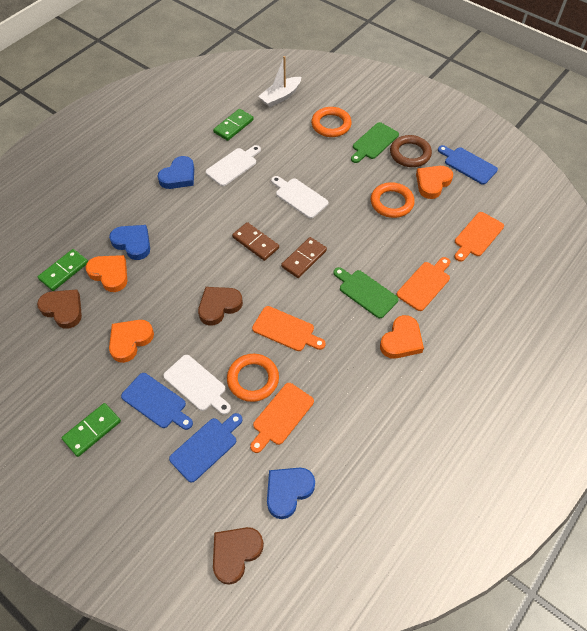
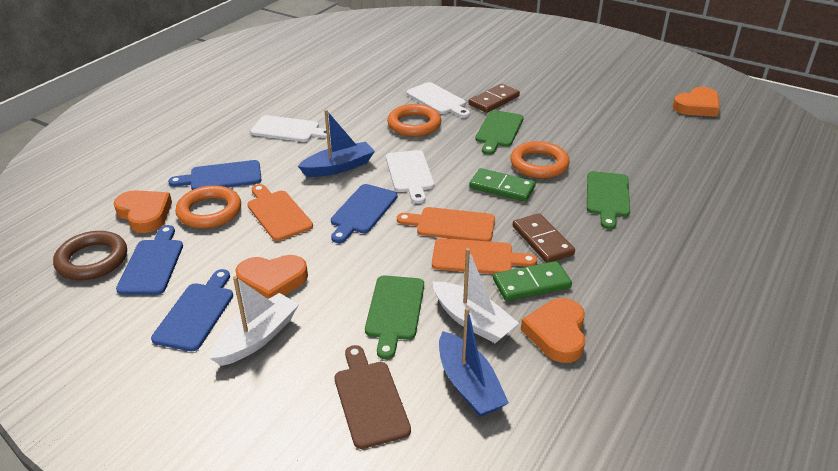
blue boat: none = 0 -> [298,110,375,177] [439,307,509,417] = 2
blue cutting board: [121,373,193,430] [169,413,243,483] [438,145,498,185] = 3 -> [116,225,183,295] [151,269,233,351] [168,160,261,190] [331,184,397,243] = 4
blue heart: [109,225,150,260] [158,156,194,189] [267,468,315,519] = 3 -> none = 0
brown cutting board: none = 0 -> [334,345,411,449] = 1
brown heart: [37,289,82,329] [198,287,243,326] [213,527,264,585] = 3 -> none = 0
green cutting board: [333,267,399,318] [351,122,399,163] = 2 -> [365,275,424,359] [475,110,524,155] [587,171,630,229] = 3
green domino: [38,249,88,291] [61,403,121,457] [213,109,254,141] = 3 -> [469,168,536,202] [493,261,572,301] = 2
orange cutting board: [250,383,314,453] [252,306,326,351] [397,257,450,311] [454,212,504,262] = 4 -> [247,184,313,241] [397,207,495,242] [432,238,537,274] = 3
white boat: [258,56,301,107] = 1 -> [209,276,299,366] [433,248,519,343] = 2

